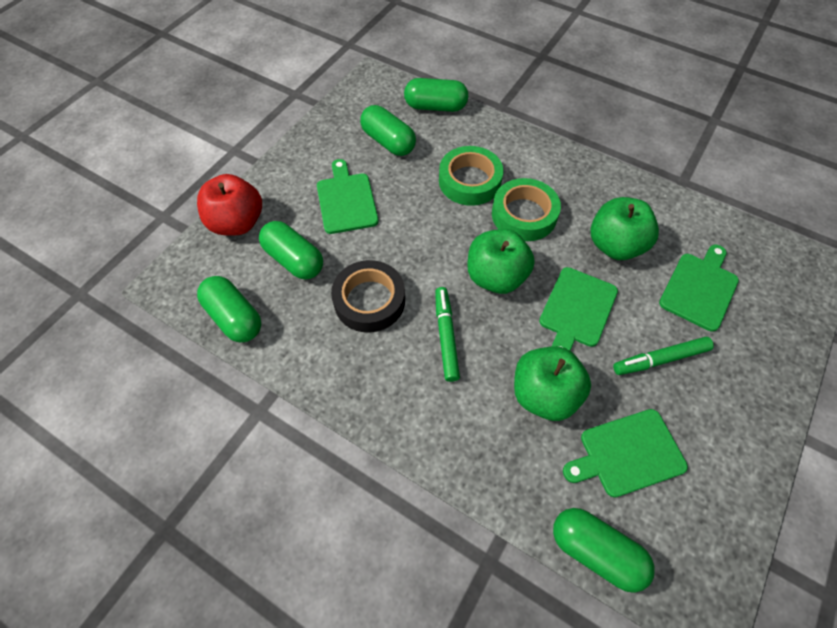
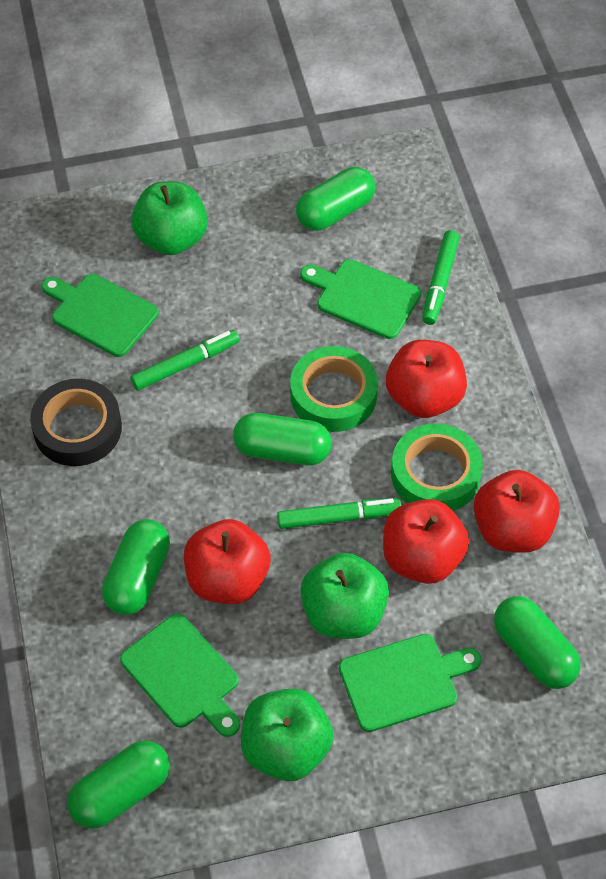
green marker: [435,287,460,382] [613,337,714,375] = 2 -> [130,330,239,390] [277,498,402,529] [422,230,460,325] = 3
red apple: [197,174,262,235] = 1 -> [184,519,271,604] [383,499,469,584] [386,340,467,418] [473,470,560,553] = 4

